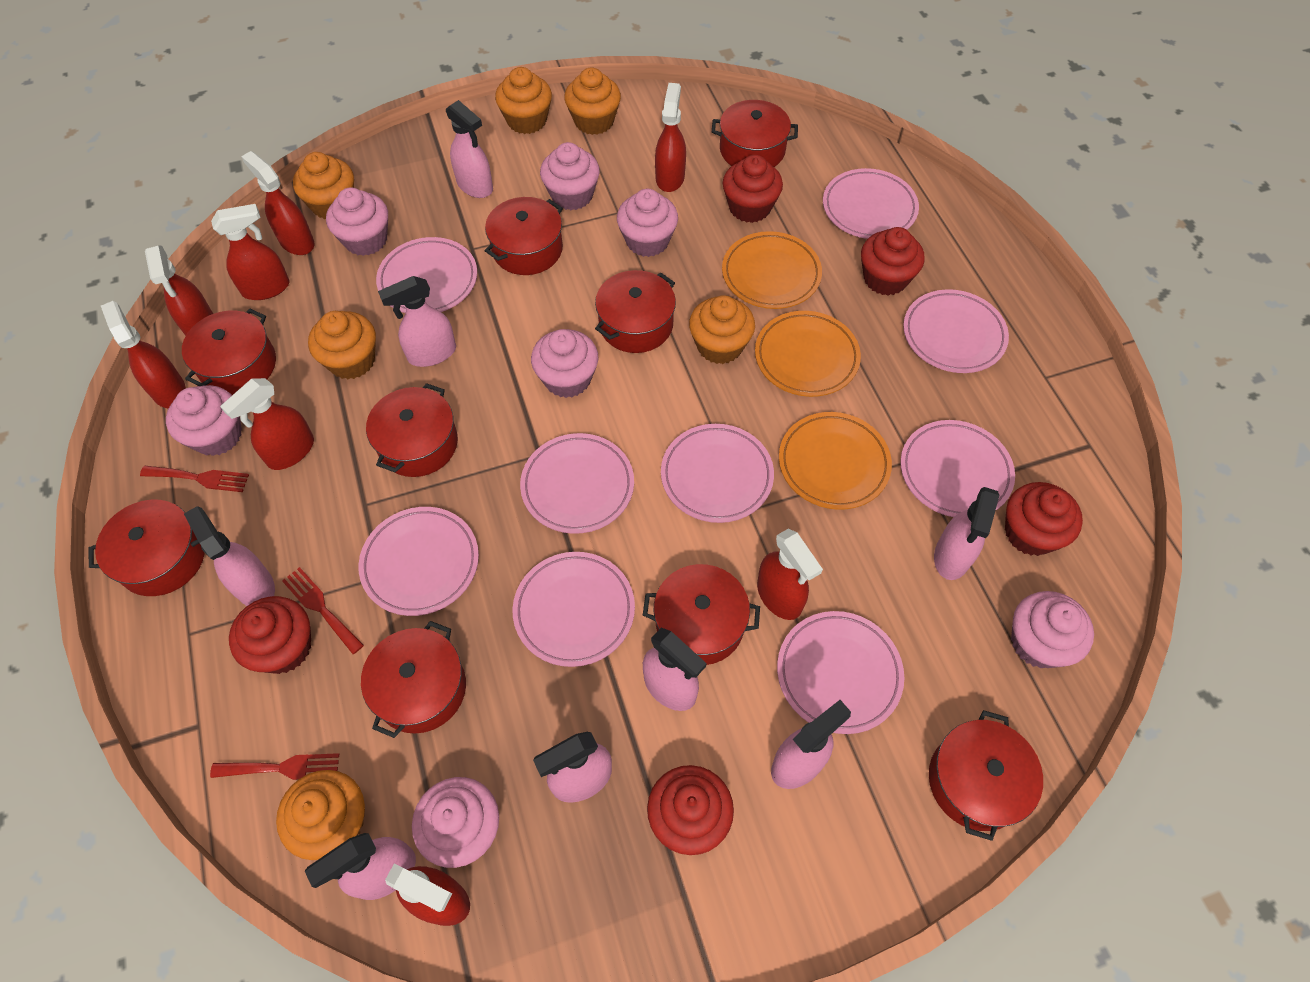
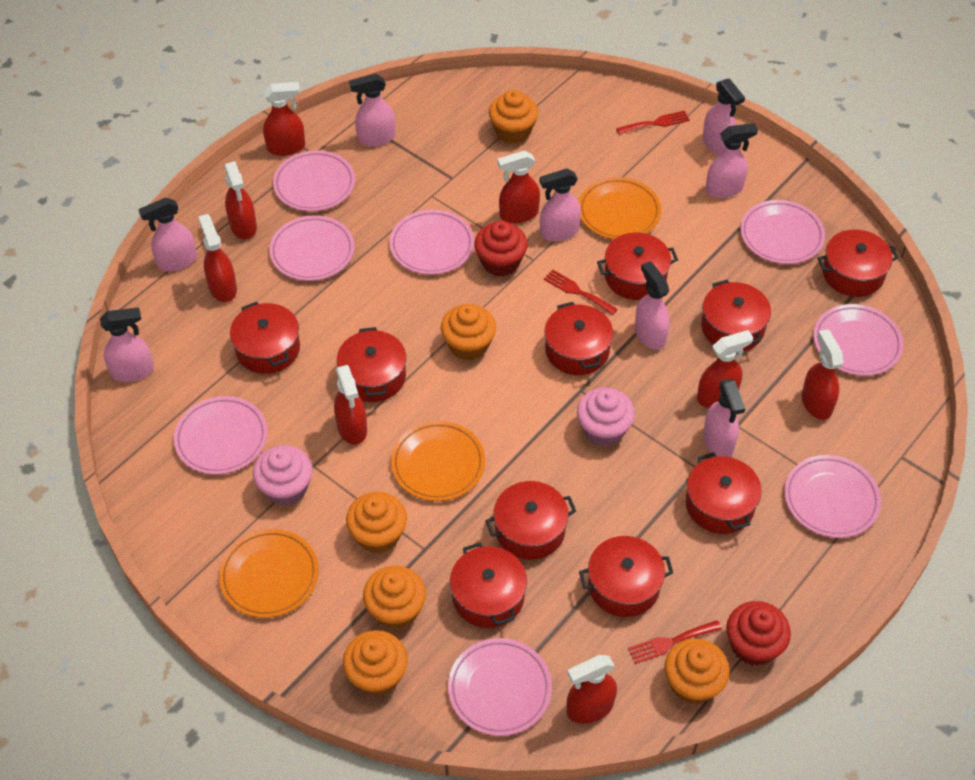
pink cupcake: [166,385,242,456] [326,188,388,256] [412,777,499,868] [531,329,598,398] [540,142,600,210] [617,189,678,257] [1011,591,1094,668] = 7 -> [253,445,313,506] [577,388,635,446] = 2
pink plate: [359,507,479,616] [376,237,477,313] [513,552,635,667] [520,433,634,534] [661,424,774,523] [777,611,904,734] [823,168,919,239] [900,420,1015,517] [903,289,1009,373] = 9 -> [174,396,268,475] [269,215,355,281] [273,150,355,211] [390,210,474,275] [448,638,552,736] [740,200,825,264] [784,455,881,538] [813,304,904,376] = 8
red cupcake: [229,596,311,674] [647,765,734,855] [723,155,783,223] [861,227,925,296] [1005,482,1083,556] = 5 -> [474,221,528,277] [726,601,791,666] = 2
red pot: [89,500,205,596] [182,309,276,395] [361,621,466,738] [366,383,458,477] [485,197,563,275] [595,270,676,353] [643,564,760,665] [712,100,798,167] [929,710,1043,841] = 9 -> [230,301,300,374] [337,327,406,402] [450,542,527,628] [485,481,576,560] [544,302,613,375] [579,536,673,617] [597,232,678,300] [686,452,762,534] [701,280,771,351] [817,229,899,297] = 10

